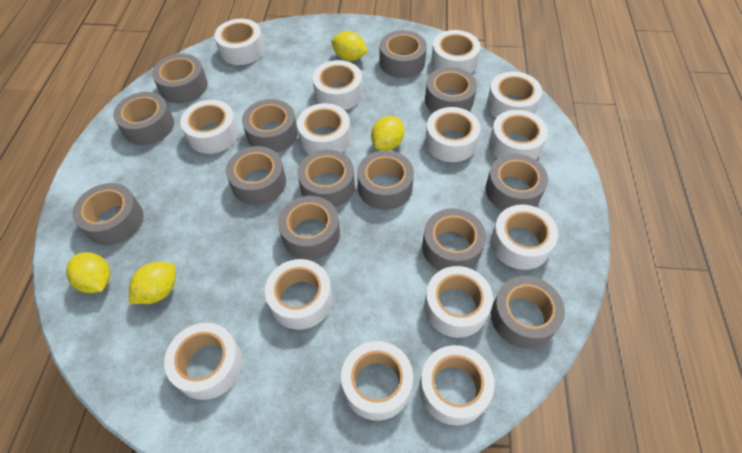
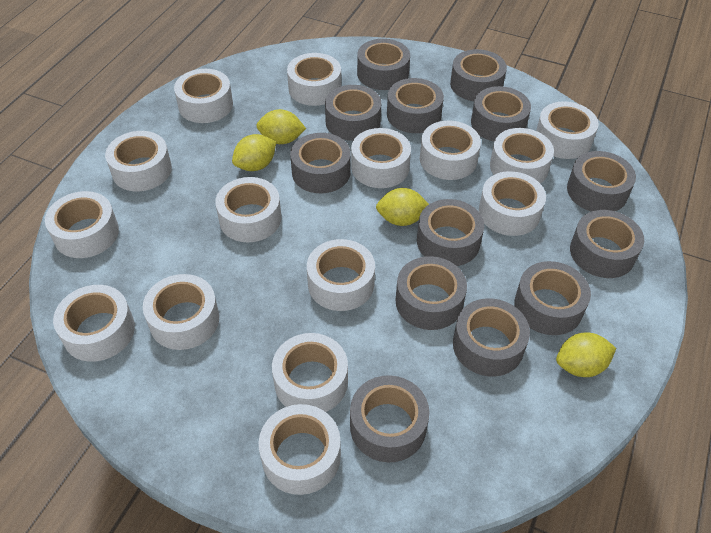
white tape: [164,323,243,400] [180,100,239,154] [214,19,264,65] [265,259,332,330] [297,103,351,154] [313,60,363,110] [341,341,413,421] [419,345,495,425] [424,266,493,338] [425,107,480,162] [431,30,481,73] [487,71,542,118] [489,110,548,160] [491,205,558,270] = 14 -> [45,191,119,258] [53,285,135,362] [105,131,172,191] [143,274,219,350] [174,69,233,123] [215,177,281,242] [259,404,341,495] [272,333,348,412] [287,53,341,106] [307,239,375,311] [351,128,411,188] [420,121,481,180] [479,171,546,236] [490,128,554,183] [536,101,599,159] = 15

